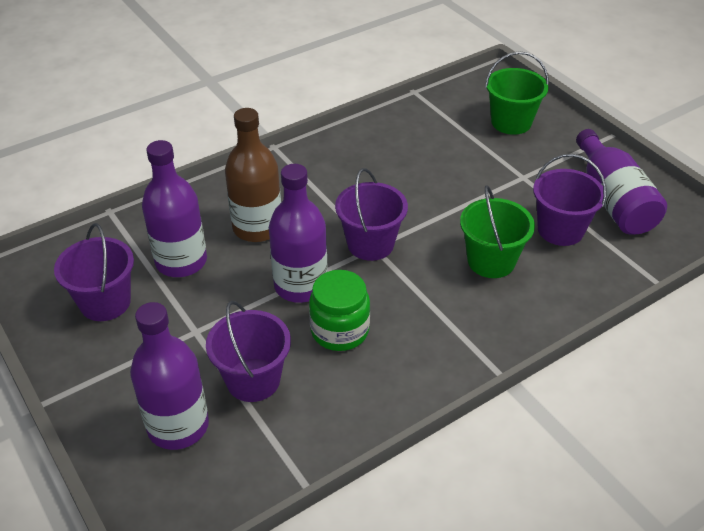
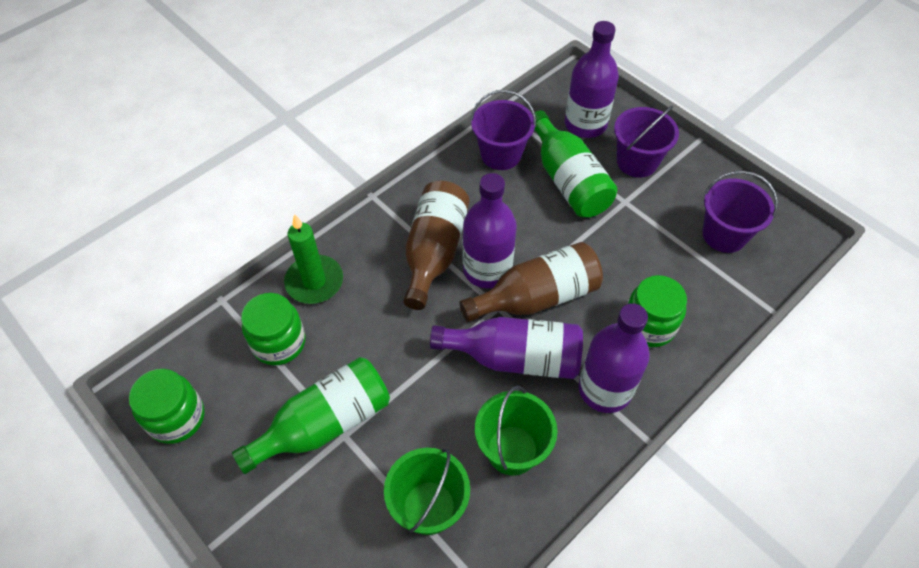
brown bottle: [225,108,281,242] = 1 -> [403,181,470,310] [460,242,603,322] = 2
green bottle: none = 0 -> [232,357,390,474] [534,110,617,217] = 2
green candle: none = 0 -> [284,214,343,304] = 1
green jar: [309,270,370,351] = 1 -> [129,369,204,444] [241,293,306,365] [627,275,687,347] = 3
purple bucket: [54,223,134,321] [206,301,291,402] [335,168,408,261] [533,154,607,246] = 4 -> [470,90,536,170] [614,106,679,178] [702,171,778,253] = 3

